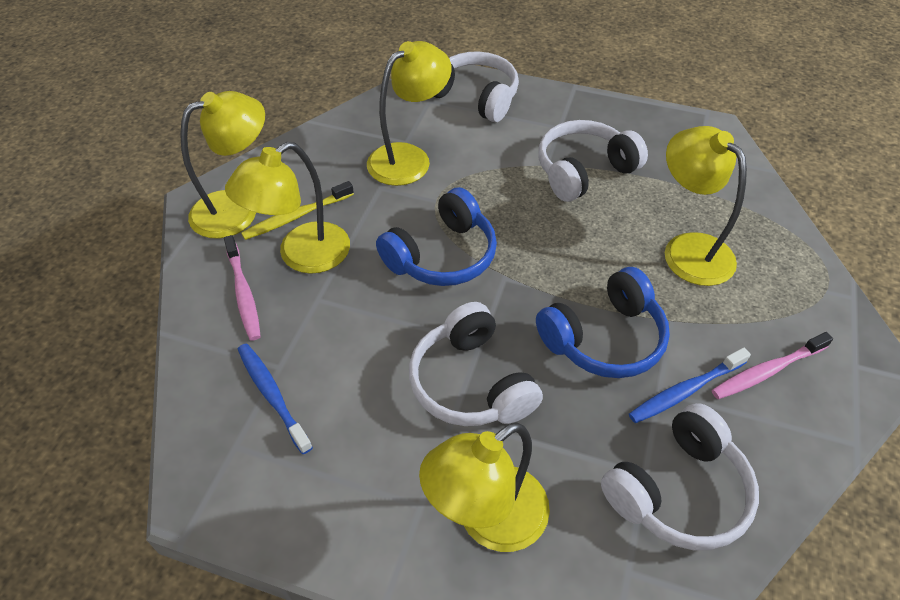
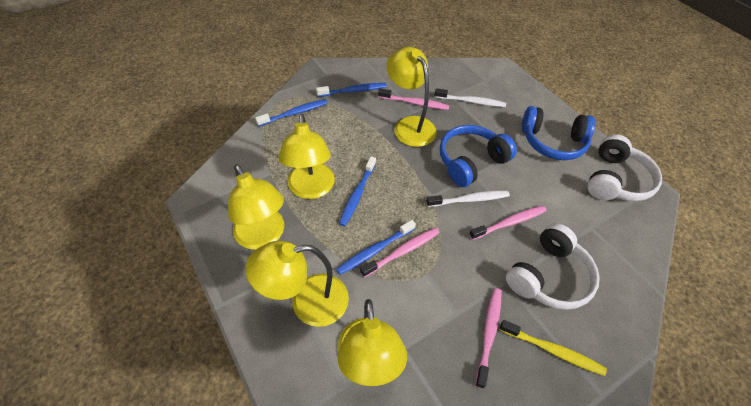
blue toothbrush: [238,343,313,454] [629,348,751,423] = 2 -> [255,99,328,126] [316,83,387,97] [336,220,416,275] [339,156,376,226] = 4
pink toothbrush: [224,235,261,341] [712,332,833,399] = 2 -> [360,227,440,278] [378,88,449,110] [469,206,547,240] [475,288,502,389] = 4
white headphones: [409,302,543,426] [433,51,519,122] [538,120,648,202] [601,403,759,550] = 4 -> [506,223,600,310] [587,134,662,201] = 2
white toothbrush: none = 0 -> [426,191,510,207] [434,88,506,107] = 2

